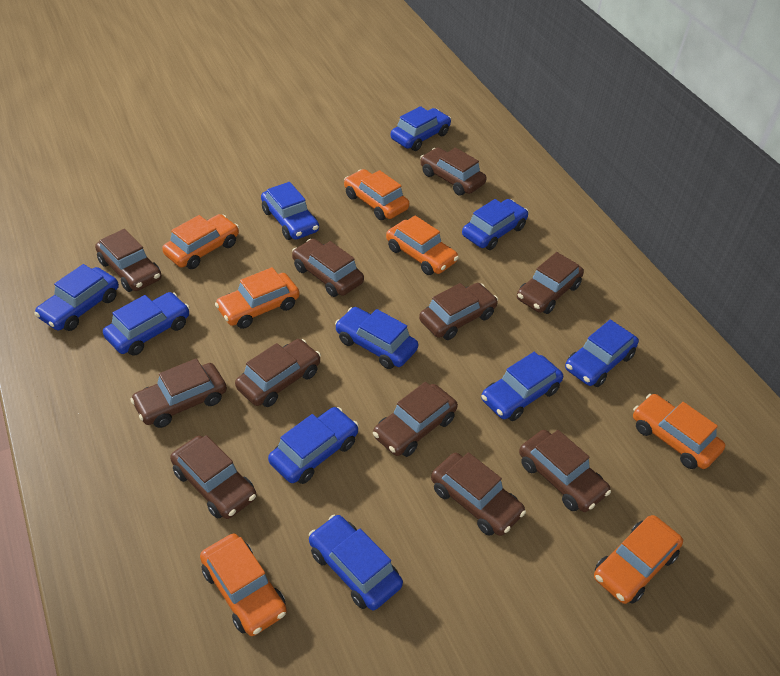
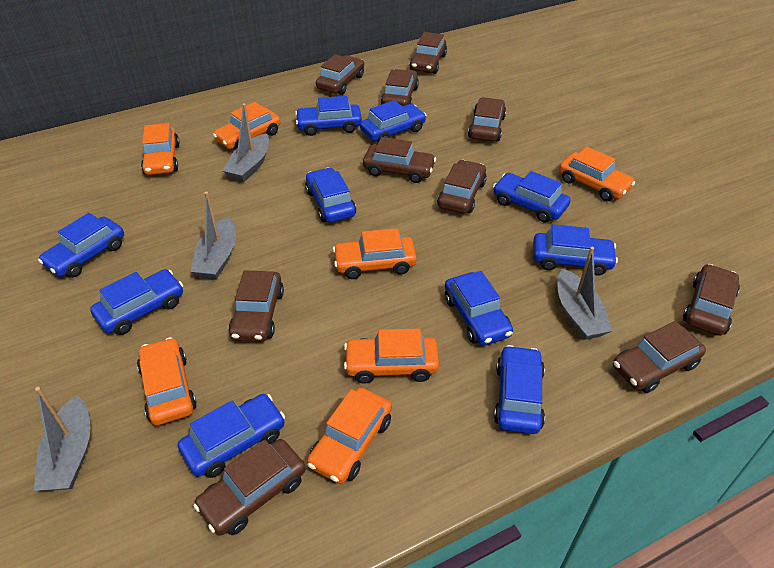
brown car: [95,229,162,292] [130,358,227,428] [170,435,256,519] [235,339,321,407] [292,239,364,297] [373,382,458,457] [419,283,498,340] [420,147,487,196] [431,452,526,536] [517,252,584,314] [519,430,611,512] = 11 -> [193,439,306,536] [229,270,284,342] [316,54,364,95] [363,137,436,183] [381,69,419,106] [410,32,447,74] [437,160,487,214] [468,97,506,142] [613,321,706,393] [683,264,740,336] = 10
grey boat: none = 0 -> [34,387,91,491] [190,192,236,280] [222,103,269,182] [558,247,613,340] = 4

